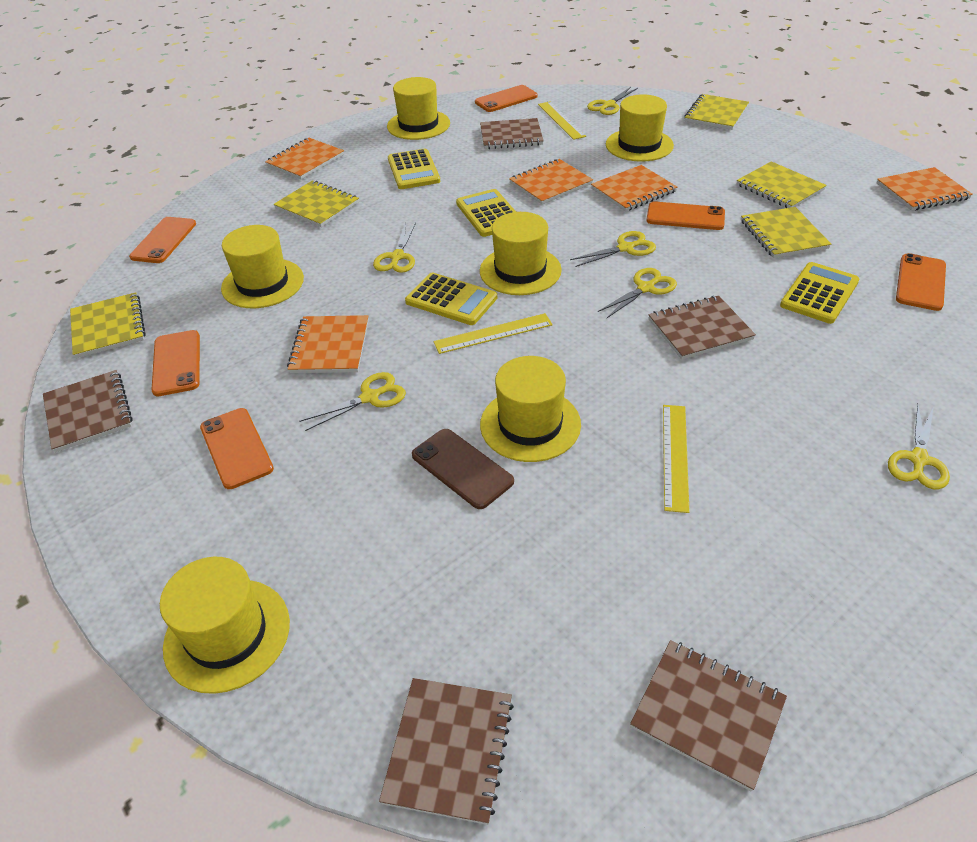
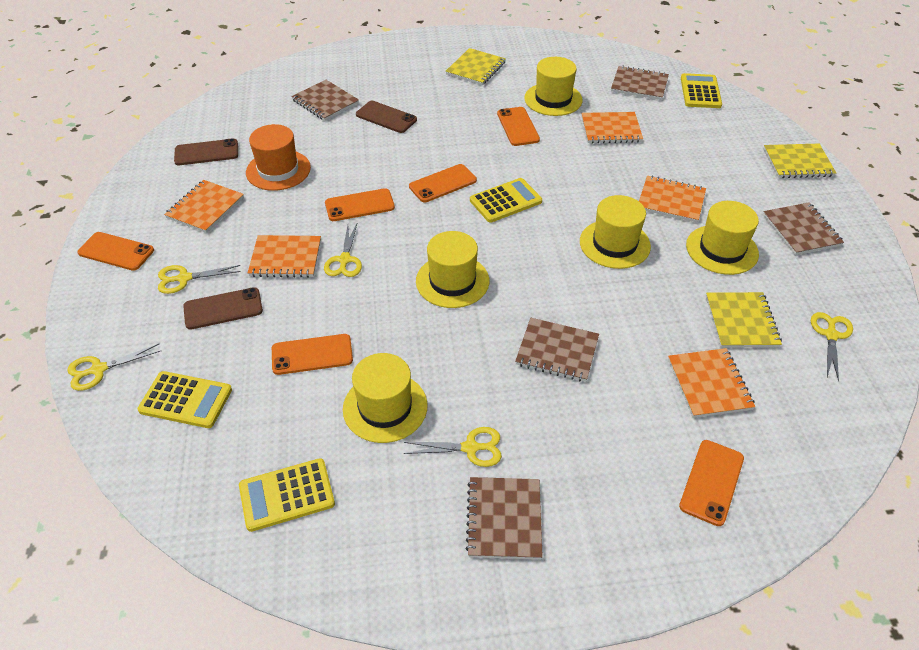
brown phone: [412,429,514,509] = 1 -> [174,138,238,165] [183,287,263,329] [356,101,417,133] = 3
orange hat: none = 0 -> [246,124,311,191] = 1
yellow hat: [160,557,290,694] [221,225,304,308] [387,77,450,140] [480,212,562,295] [480,356,581,462] [606,94,674,162] = 6 -> [343,353,428,443] [416,231,489,308] [524,57,583,116] [580,195,651,269] [686,201,759,275] = 5
yellow notebook: [70,292,145,358] [274,180,359,227] [684,94,749,130] [737,161,827,208] [741,207,831,258] = 5 -> [446,48,506,85] [706,292,782,348] [764,144,836,178] = 3
yellow ruler: [433,313,553,354] [538,101,586,140] [663,405,690,513] = 3 -> none = 0
yellow scissors: [299,372,406,431] [373,223,416,273] [570,231,656,267] [587,87,638,115] [598,268,677,318] [888,404,950,489] = 6 -> [67,344,160,391] [158,265,241,294] [324,222,362,277] [404,427,502,467] [811,312,853,382] = 5

